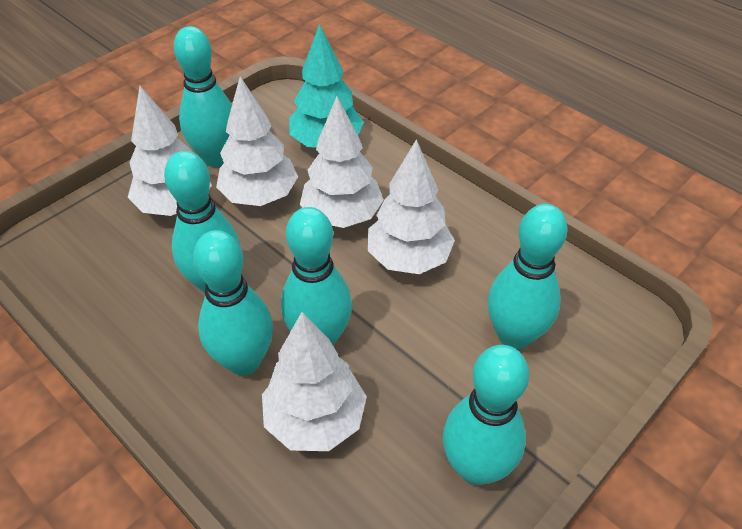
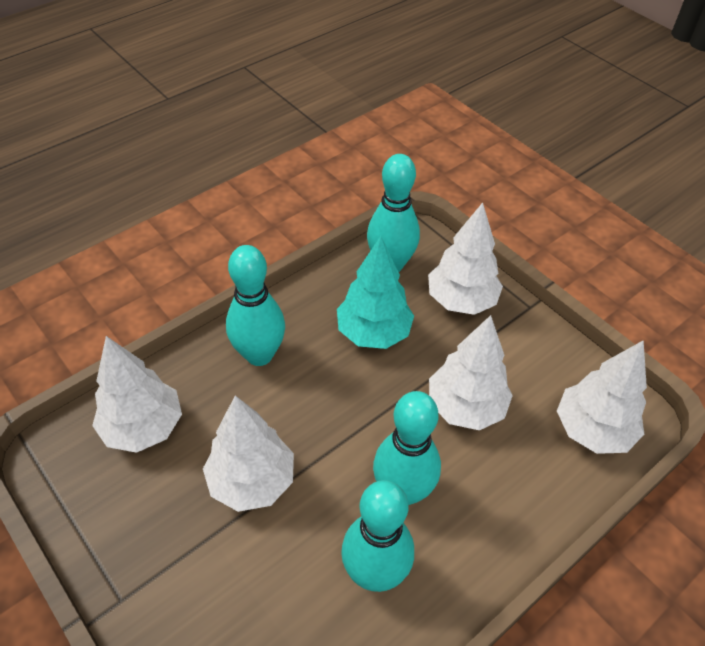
turquoise bowling pin: [164,151,241,293] [174,26,232,167] [193,230,273,375] [281,207,352,346] [443,345,529,485] [488,204,568,349] = 6 -> [226,245,285,366] [341,480,414,592] [367,154,420,272] [373,391,441,505] = 4

